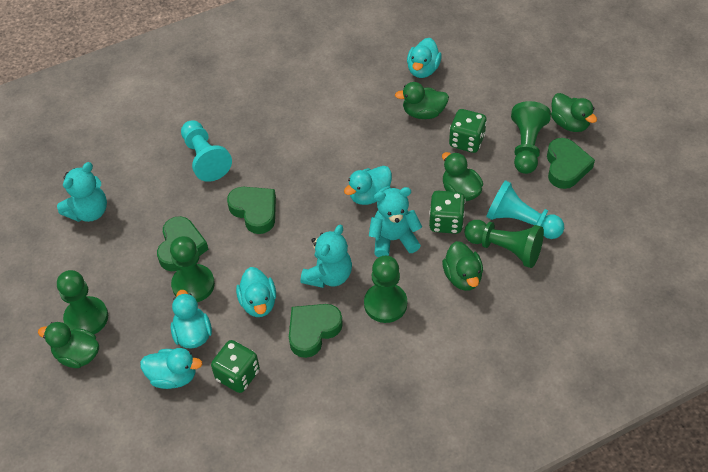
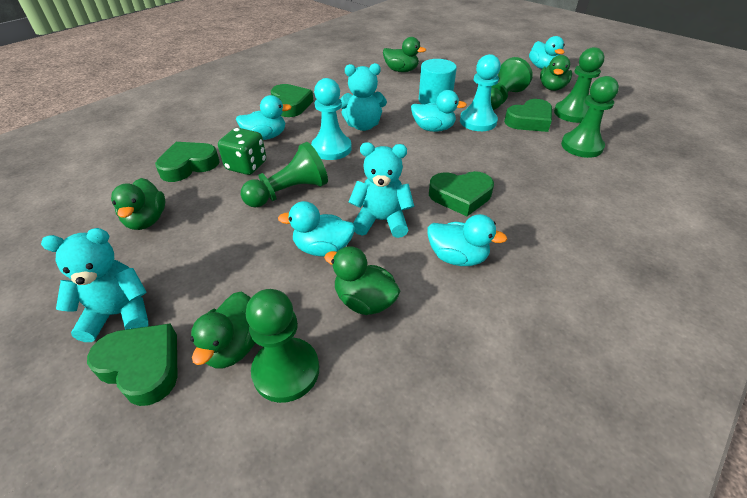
green dice: [211,340,260,393] [429,191,466,234] [449,109,487,153] = 3 -> [218,128,266,175] = 1
green heart: [157,216,209,271] [227,187,276,234] [289,304,343,358] [547,138,595,189] = 4 -> [87,323,178,406] [155,142,220,182] [271,84,313,117] [429,171,494,216] [504,99,552,132] = 5
turquoise cylinder: none = 0 -> [419,59,457,104] = 1

